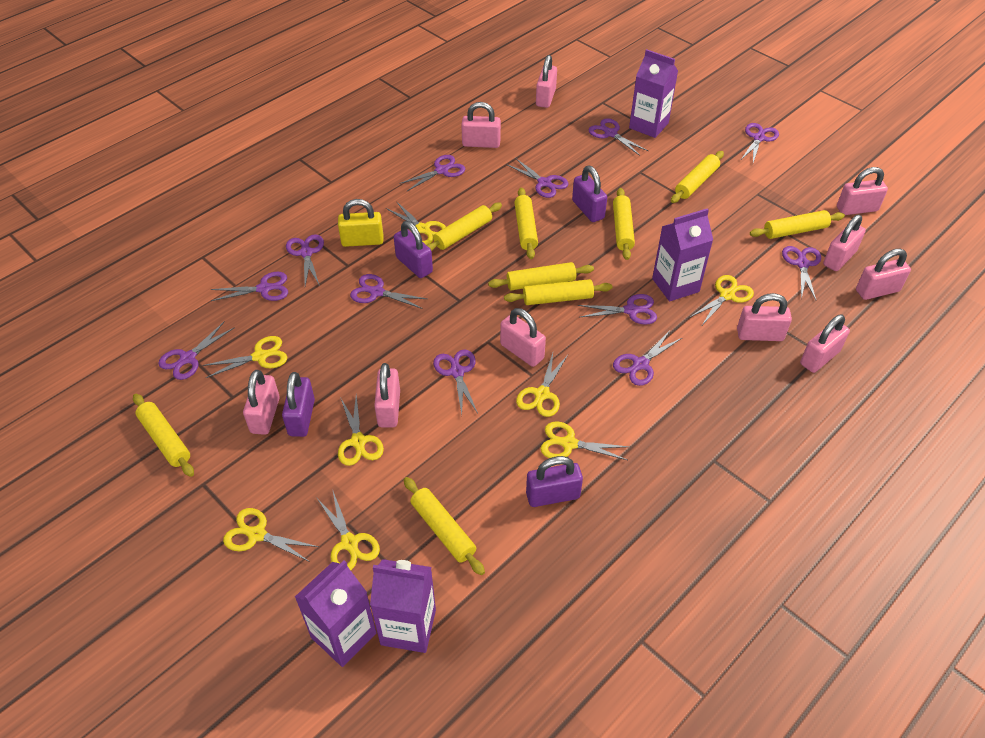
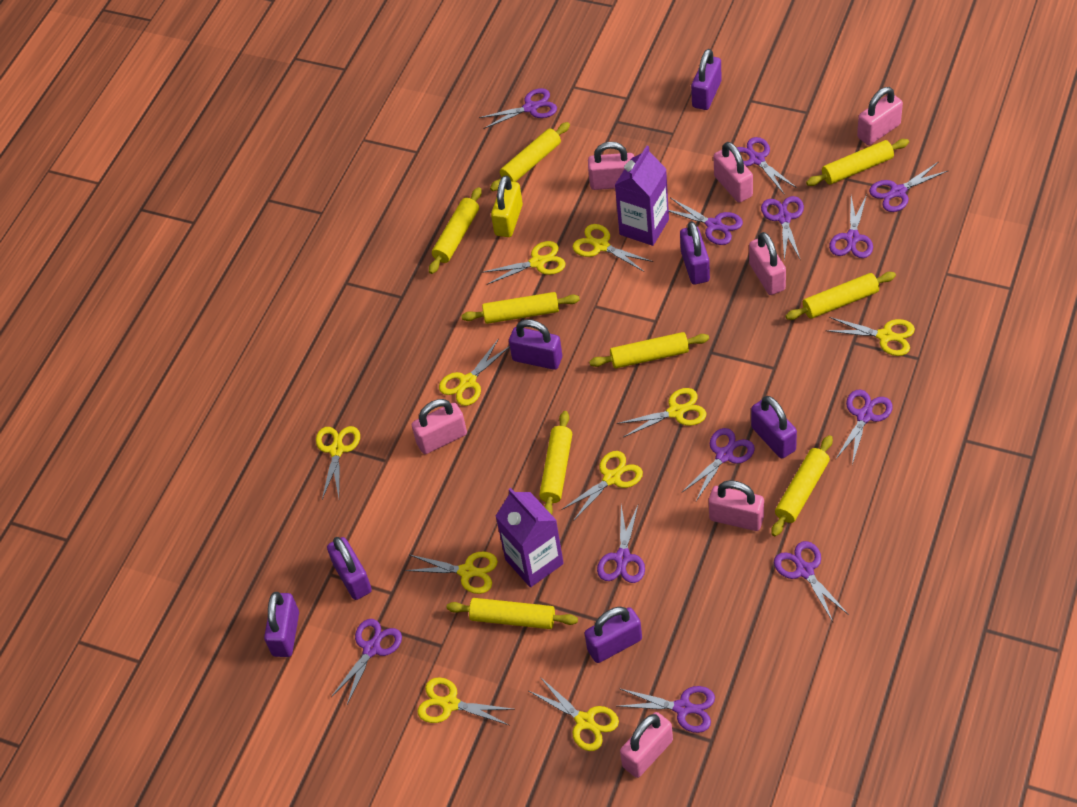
pink padlock: [243,370,280,435] [374,363,400,427] [461,102,501,148] [500,308,546,367] [536,55,557,108] [737,293,792,341] [800,315,850,373] [823,215,866,271] [837,167,888,215] [856,249,911,300] = 10 -> [412,399,467,454] [588,142,635,190] [620,712,673,778] [709,480,764,531] [714,142,753,203] [749,232,786,295] [857,87,903,145] = 7
purple carton: [295,560,376,667] [370,559,436,653] [629,49,678,138] [652,208,713,302] = 4 -> [495,488,564,587] [615,146,669,246] = 2
purple padlock: [282,372,315,437] [394,221,433,278] [526,456,583,507] [572,166,607,222] = 4 -> [264,592,299,657] [327,537,372,600] [509,319,562,370] [585,606,642,663] [680,221,710,285] [691,49,722,110] [751,396,797,459] = 7
yellow scissors: [203,336,288,378] [223,508,319,562] [316,492,380,570] [338,395,384,466] [386,201,446,245] [516,353,568,417] [541,421,629,460] [689,275,754,325] = 8 -> [316,426,360,499] [405,552,498,594] [417,677,513,725] [439,338,510,406] [482,241,566,285] [529,677,619,751] [561,451,643,521] [573,224,653,272] [617,388,706,437] [825,317,915,356] = 10

